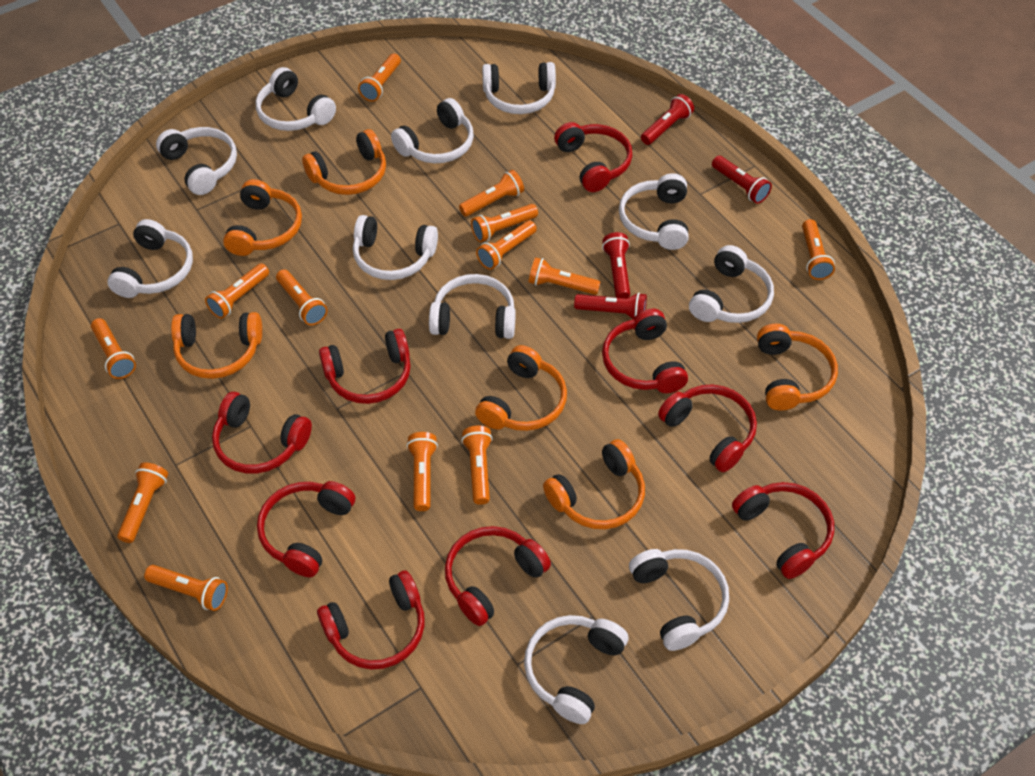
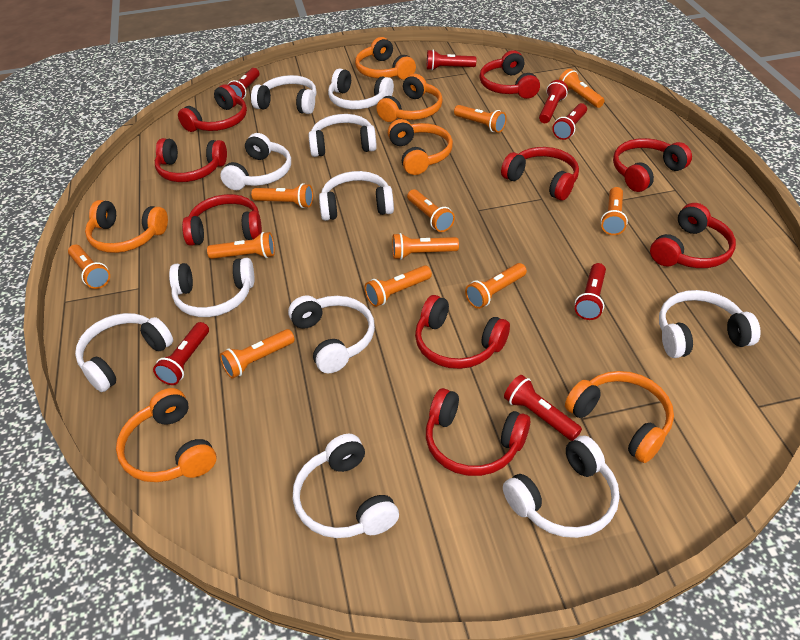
orange flashlight: [91,318,136,379] [117,462,168,543] [144,565,228,611] [205,263,269,319] [276,269,328,325] [358,54,401,102] [407,432,438,511] [459,170,524,216] [461,426,493,505] [471,204,538,242] [476,220,537,270] [529,257,600,295] [802,219,835,280] = 13 -> [68,244,110,289] [207,232,275,259] [220,329,295,379] [251,183,313,208] [365,265,432,307] [392,233,459,260] [407,189,455,232] [454,105,507,133] [465,263,527,309] [559,69,605,108] [601,187,628,235] = 11
red flashlight: [574,293,647,319] [602,232,630,298] [641,94,694,145] [712,156,772,204] = 4 -> [153,322,209,385] [228,68,259,99] [427,50,476,70] [504,375,582,441] [539,80,568,123] [552,103,587,140] [575,263,606,320] = 7

